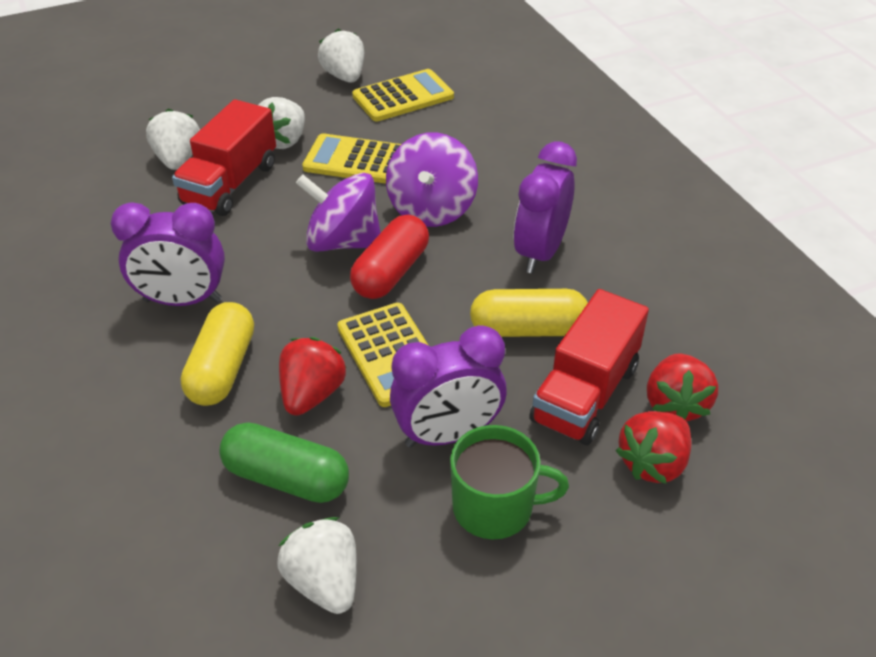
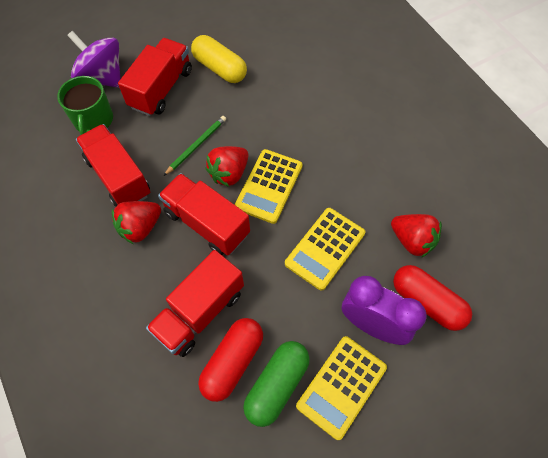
green pencil: none = 0 -> [164,116,226,176] = 1
purple clock: [111,202,225,306] [390,325,506,448] [514,141,577,274] = 3 -> [342,276,427,345] = 1
purple spinning top: [296,173,381,252] [386,133,478,227] = 2 -> [67,31,121,88] = 1
red capsule: [350,215,429,299] = 1 -> [198,318,263,402] [393,265,472,331] = 2
red truck: [172,99,276,216] [529,289,649,445] = 2 -> [76,124,150,206] [118,38,192,116] [146,250,244,357] [158,173,250,256] = 4
white strawberry: [146,109,200,170] [259,97,305,149] [277,517,357,614] [318,29,364,83] = 4 -> none = 0
yellow capsule: [181,302,254,406] [470,289,588,337] = 2 -> [191,35,247,83] = 1

